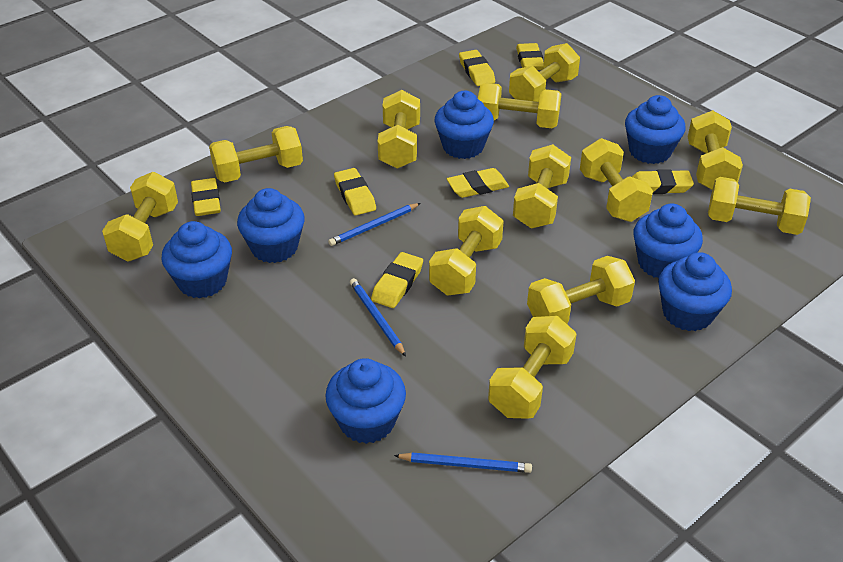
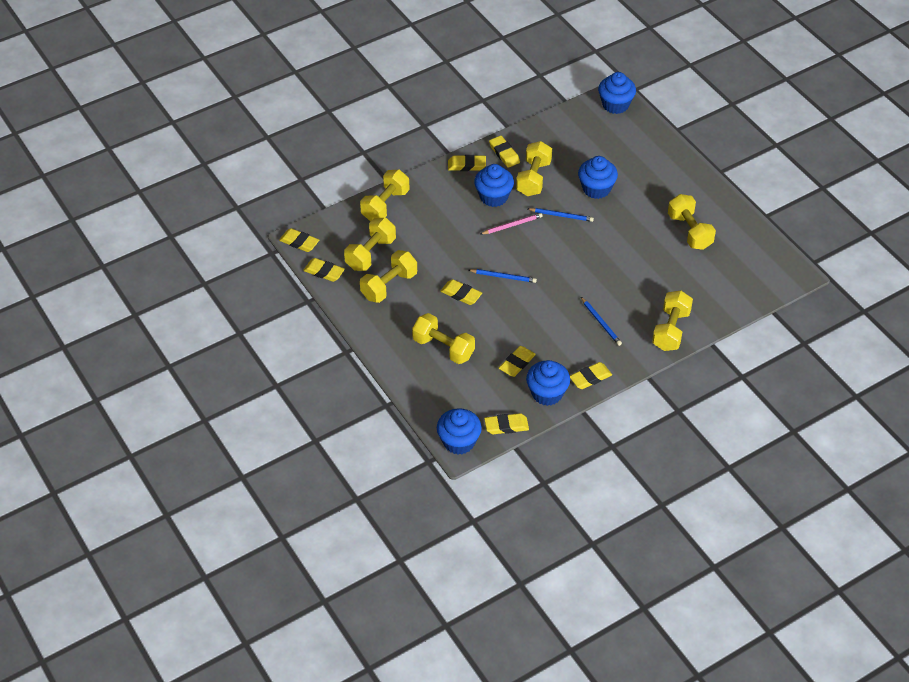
blue cupcake: [161,221,232,298] [237,188,305,263] [325,358,406,444] [434,91,494,159] [625,95,685,164] [633,204,703,278] [658,252,732,331] = 7 -> [437,408,482,455] [474,164,514,207] [526,360,570,406] [578,156,618,199] [598,72,636,114] = 5
pink pencil: none = 0 -> [481,213,543,234] = 1
yellow dumbbell: [102,172,178,261] [209,126,303,183] [378,90,420,169] [429,206,504,296] [478,83,561,128] [488,316,576,419] [509,43,580,102] [513,144,571,228] [527,256,635,324] [580,138,653,222] [688,110,743,190] [708,177,811,235] = 12 -> [344,218,396,271] [360,170,410,221] [360,250,417,303] [412,313,475,364] [516,141,552,196] [652,291,693,351] [668,194,716,250] = 7
yellow eraser: [191,178,221,216] [334,168,376,215] [371,252,423,308] [447,168,509,198] [459,50,495,86] [516,43,544,70] [632,169,694,194] = 7 -> [279,228,319,252] [303,258,345,282] [440,279,482,305] [448,155,486,171] [484,413,529,434] [489,136,520,168] [499,346,536,377] [570,362,612,389] = 8

